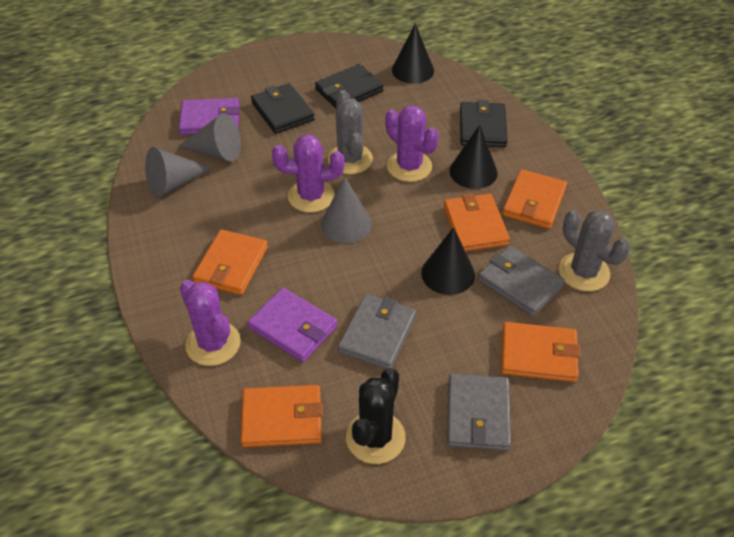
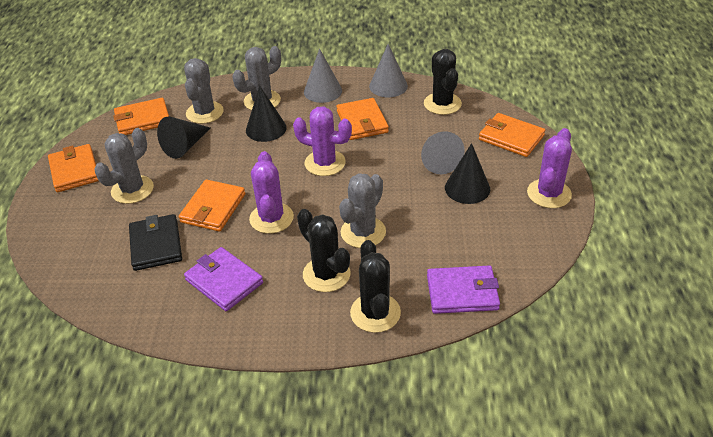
black cactus: [346,368,406,464] = 1 -> [297,209,351,292] [350,240,401,333] [424,49,462,115] = 3
black wallet: [251,83,315,134] [315,64,384,109] [460,100,508,147] = 3 -> [129,214,182,271] = 1
grey cactus: [328,90,373,174] [559,210,630,291] = 2 -> [95,128,154,204] [184,58,224,124] [232,46,281,110] [339,173,386,248] = 4
grey wallet: [338,294,416,369] [447,374,511,451] [478,246,565,316] = 3 -> none = 0

